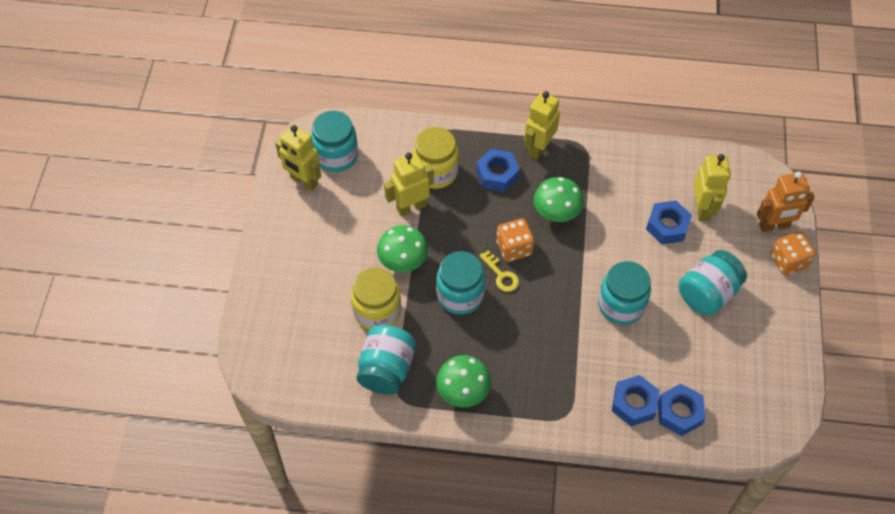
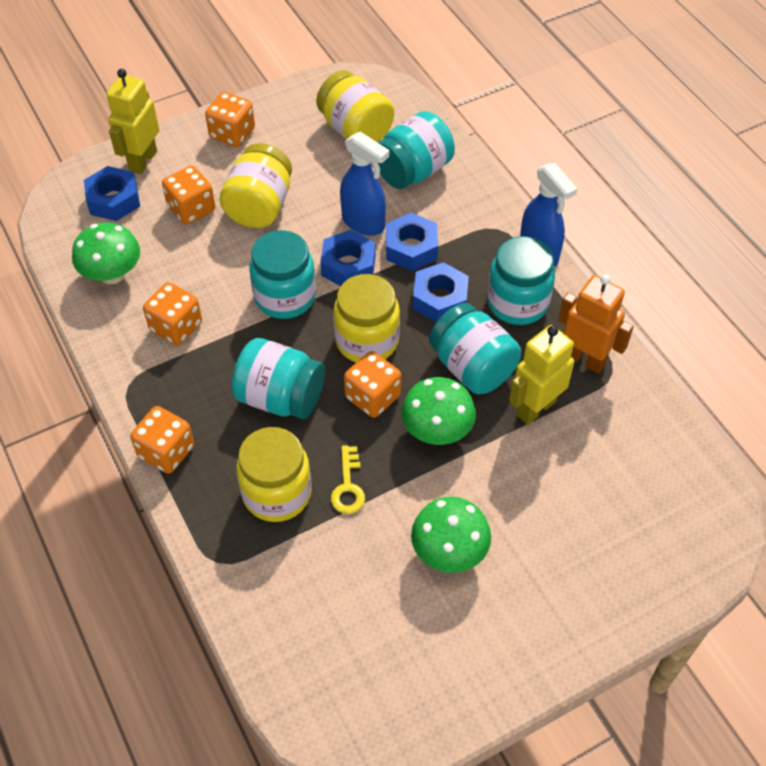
blue spray bottle: none = 0 -> [340,132,389,236] [520,163,577,267] = 2
orange dice: [496,218,534,262] [770,231,816,276] = 2 -> [130,406,194,474] [143,282,202,345] [162,165,215,225] [205,92,255,147] [344,351,401,418] = 5
yellow jar: [351,267,401,330] [413,127,459,189] = 2 -> [219,143,292,228] [236,427,312,522] [316,71,394,142] [333,274,400,362] = 4
yellow robot: [275,125,321,191] [384,152,434,217] [524,91,560,160] [694,154,730,221] = 4 -> [106,69,159,174] [509,325,574,425] = 2

